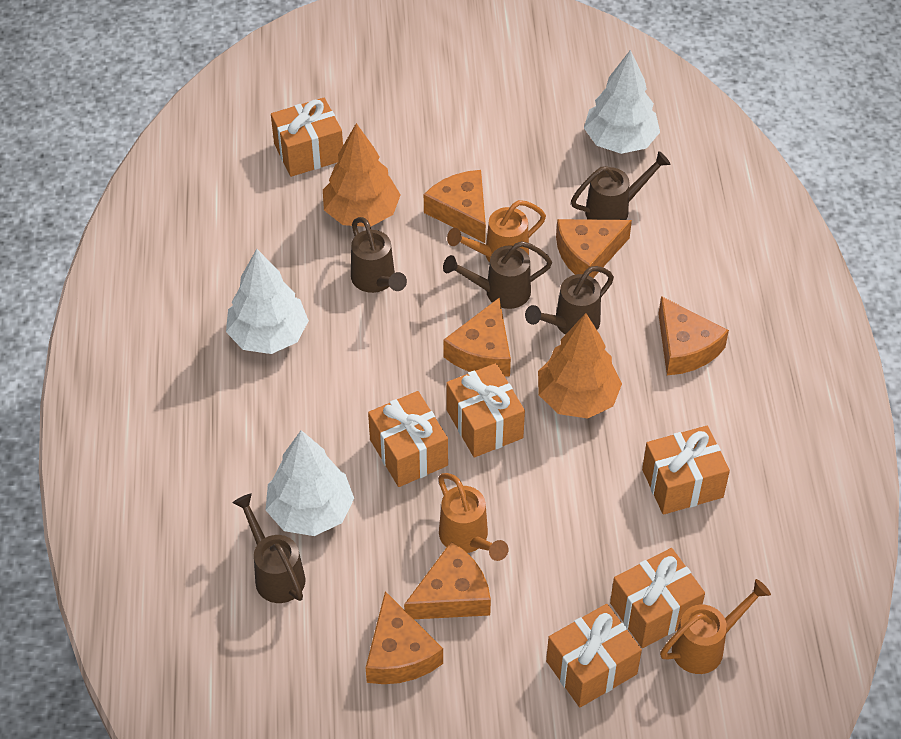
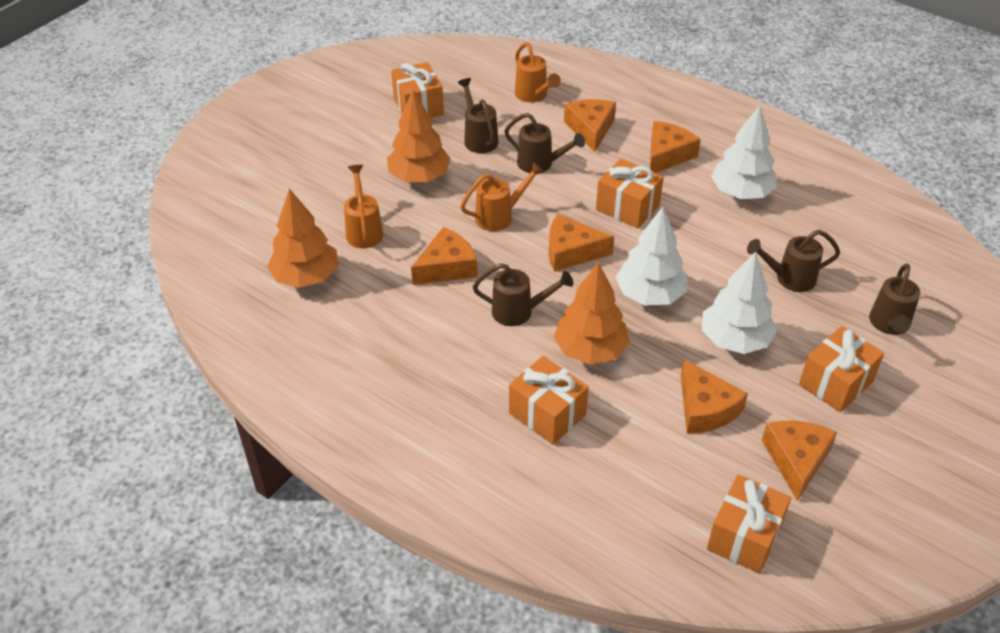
orange gift: [271,98,343,177] [368,391,448,487] [447,363,525,457] [546,604,642,707] [610,548,705,648] [642,426,730,515] = 6 -> [391,62,444,118] [509,356,589,445] [596,158,664,228] [707,474,791,574] [799,326,884,412] = 5
orange tree: [323,123,401,227] [538,313,622,419] = 2 -> [267,188,338,288] [387,90,451,182] [554,262,630,364] = 3

